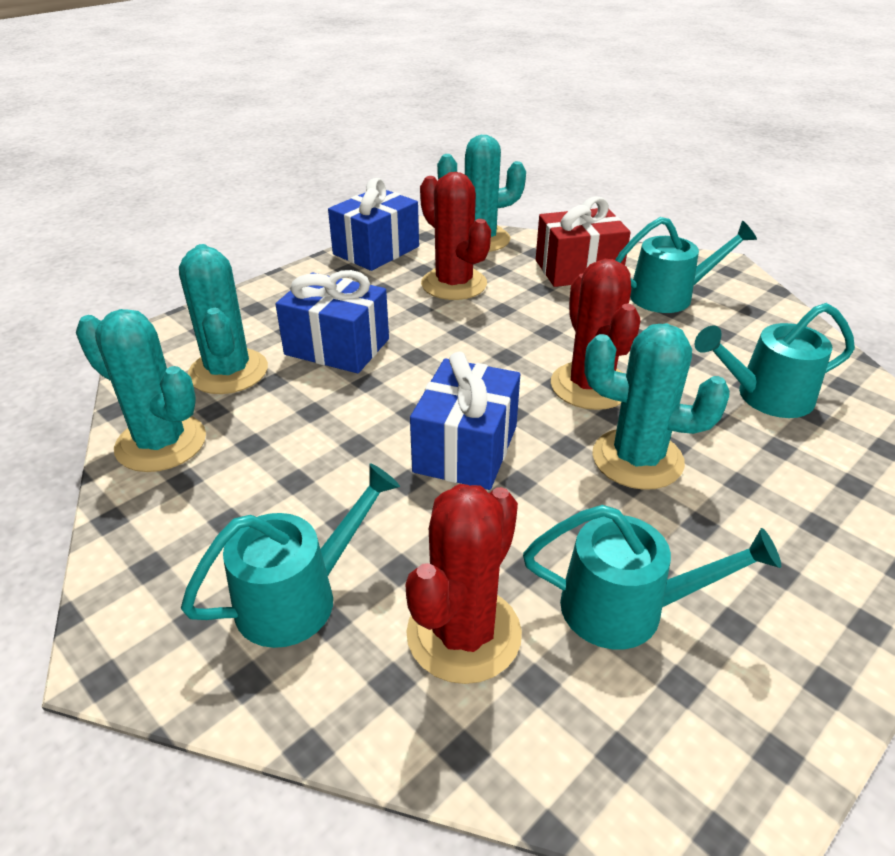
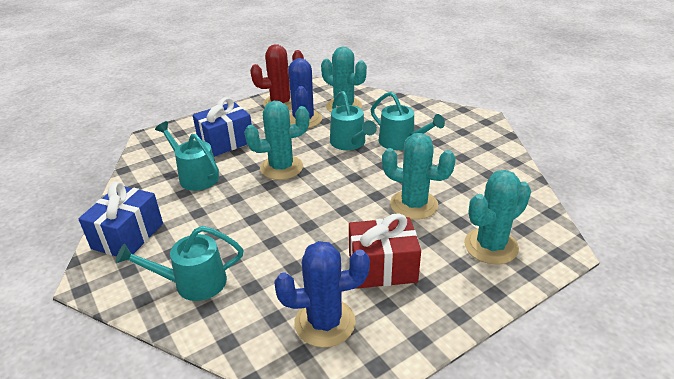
blue cactus: none = 0 -> [274,241,370,347] [288,58,322,128] = 2
blue gift: [276,270,389,373] [328,178,419,271] [410,352,520,490] = 3 -> [78,182,163,256] [193,97,252,157] = 2
red cactus: [405,484,522,684] [420,172,491,300] [551,259,641,410] = 3 -> [250,44,304,110] = 1

